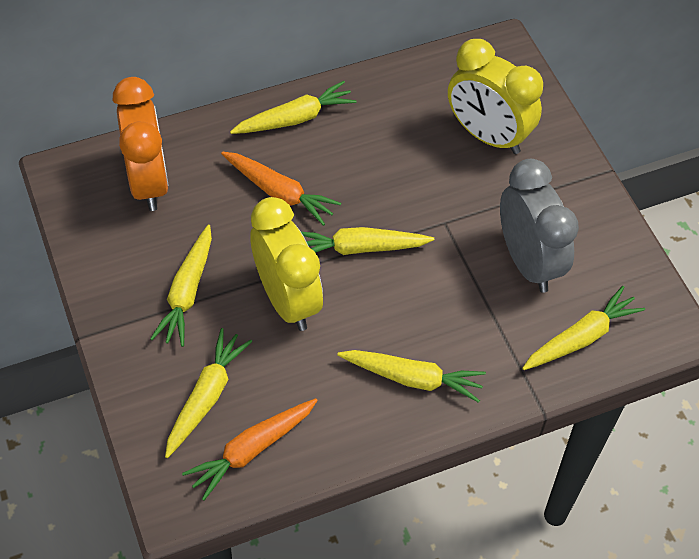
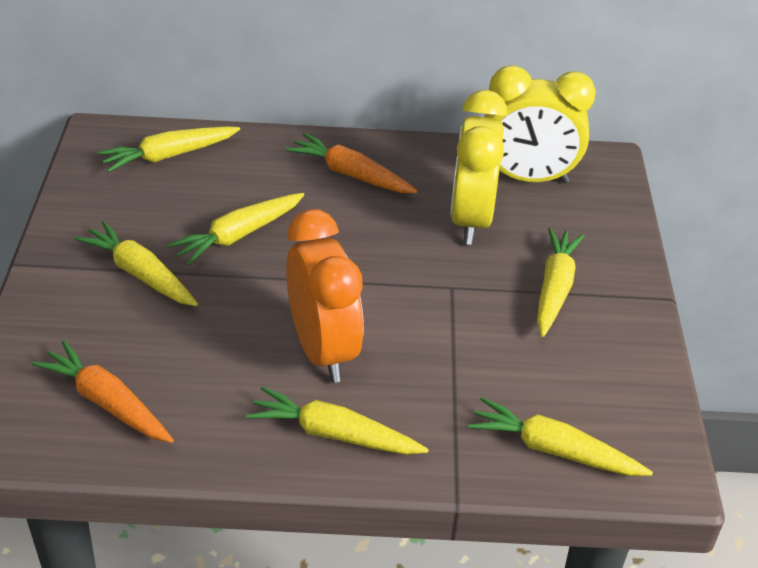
grey clock: [500,159,579,293] = 1 -> none = 0

